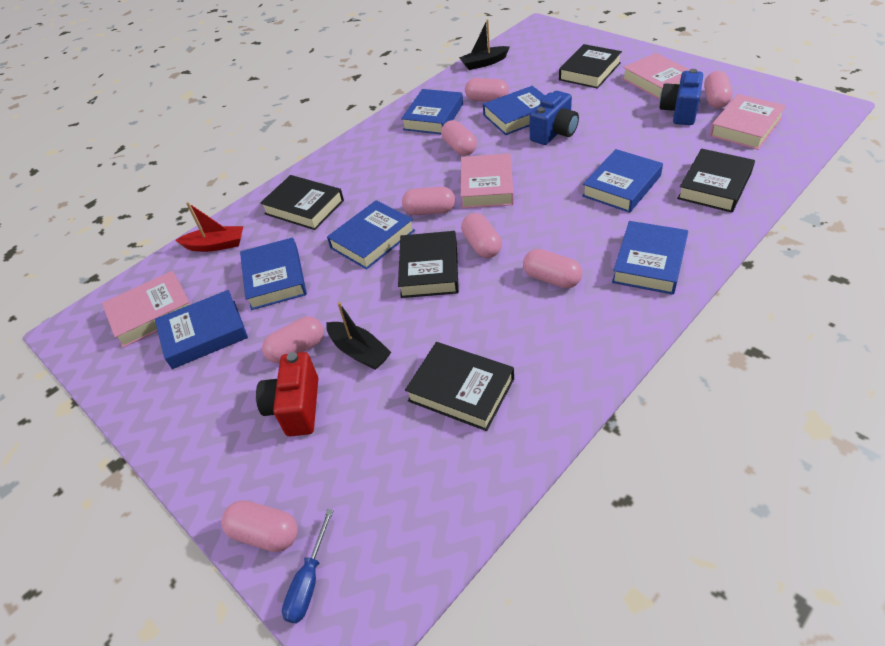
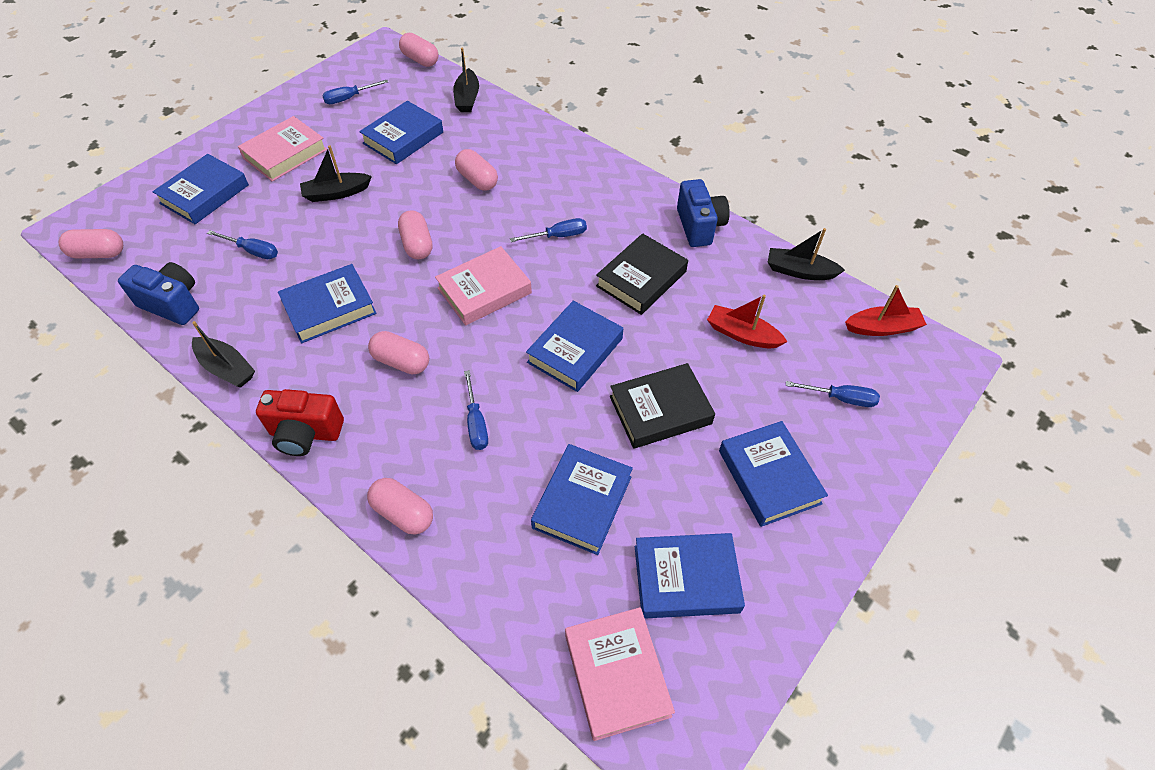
black boat: [326,302,391,370] [459,19,510,70] = 2 -> [192,321,255,388] [300,145,372,202] [453,48,479,112] [768,228,845,280] = 4
black book: [260,175,344,230] [398,231,459,298] [405,342,514,431] [559,44,622,89] [677,149,755,213] = 5 -> [596,233,688,315] [610,363,715,449] = 2
blue screwdriver: [282,509,334,623] = 1 -> [207,230,278,259] [322,80,388,104] [464,370,488,450] [510,218,587,242] [786,381,880,407] = 5
pink book: [102,271,191,348] [461,153,514,208] [622,53,690,100] [710,94,786,150] = 4 -> [238,116,327,182] [435,246,532,326] [565,607,675,741] = 3
pink capsule: [221,500,298,552] [262,316,324,363] [402,187,455,215] [441,120,477,156] [461,213,502,258] [465,78,509,102] [523,249,582,288] [704,71,732,108] = 8 -> [59,229,123,259] [367,478,433,534] [368,331,429,375] [398,210,432,259] [399,33,438,67] [455,149,498,191] = 6
red boat: [175,202,243,252] = 1 -> [707,294,787,348] [845,285,927,336] = 2

